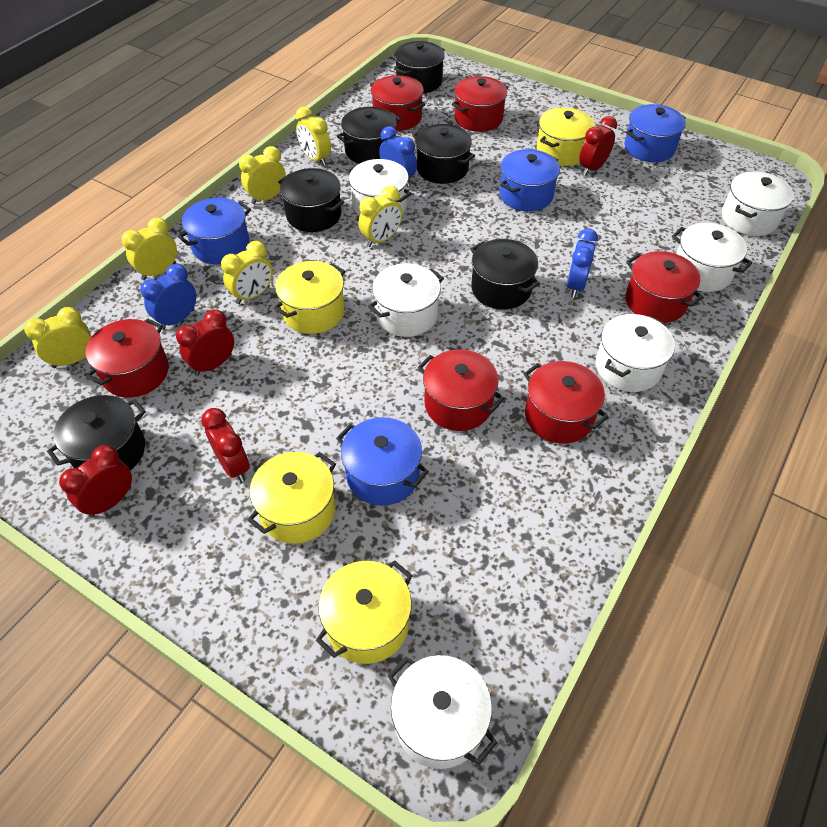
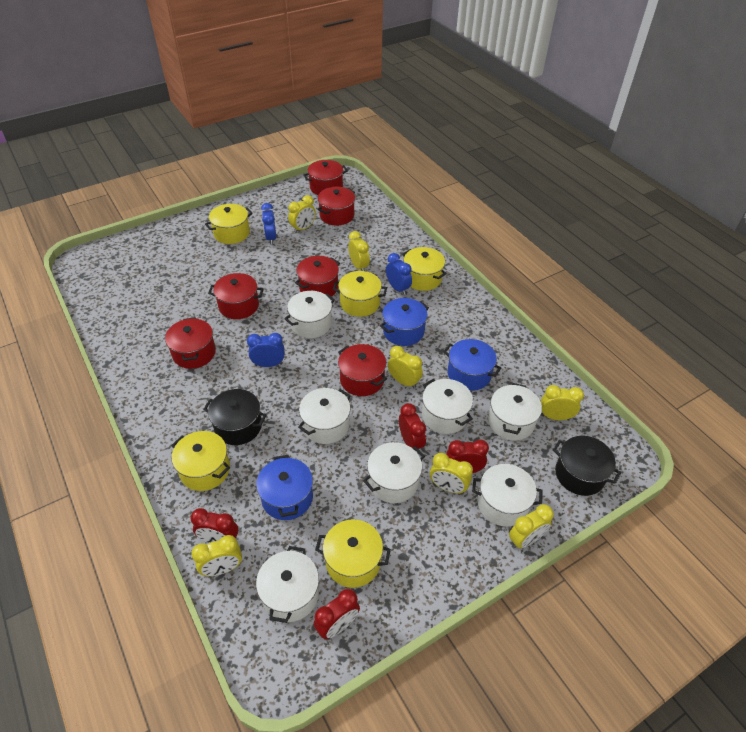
black pot: [47,395,146,471] [278,168,344,232] [337,107,401,164] [394,41,445,93] [412,124,475,184] [470,239,540,309] = 6 -> [203,389,267,445] [553,436,621,496] = 2
blue pot: [178,198,251,265] [336,417,429,506] [500,149,560,212] [624,104,686,162] = 4 -> [256,455,313,520] [380,298,429,346] [443,339,501,391] = 3
white pot: [347,159,412,216] [368,264,444,337] [387,655,497,769] [596,314,675,392] [672,223,752,292] [722,172,794,236] = 6 -> [256,546,319,623] [284,291,335,338] [298,388,351,444] [363,442,425,503] [422,379,473,434] [472,464,542,527] [488,383,542,440] = 7
yellow clock: [24,307,92,368] [122,218,177,280] [221,241,273,304] [239,146,286,204] [296,107,331,166] [359,186,402,247] = 6 -> [191,535,242,576] [288,195,316,233] [348,231,370,271] [388,346,423,389] [430,453,473,494] [509,504,554,548] [541,385,584,420] = 7
yellow pot: [247,452,336,543] [274,261,345,334] [316,560,413,664] [537,108,595,166] = 4 -> [171,431,230,491] [205,204,253,244] [315,519,391,588] [333,271,387,317] [402,247,447,291] = 5

